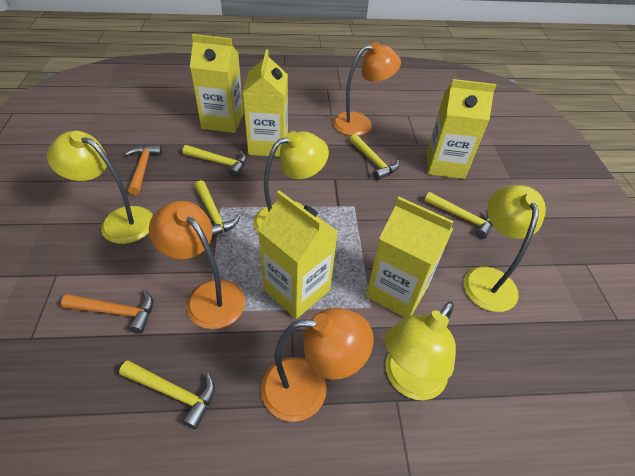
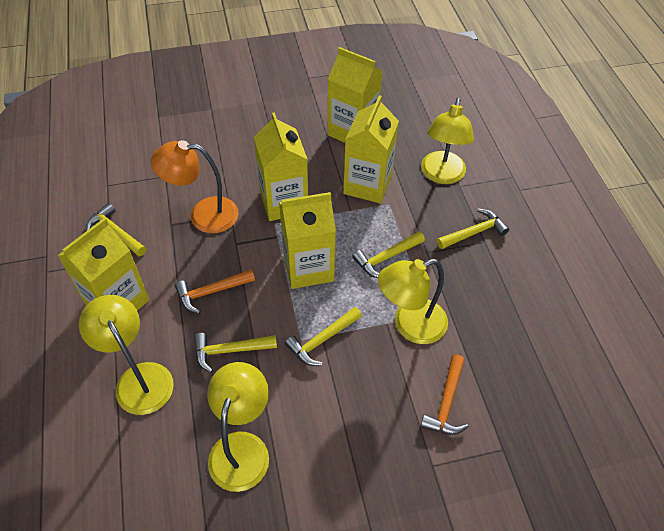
orange lamp: [149,201,245,329] [261,308,373,422] [333,42,401,136] = 3 -> [151,140,238,233] = 1

